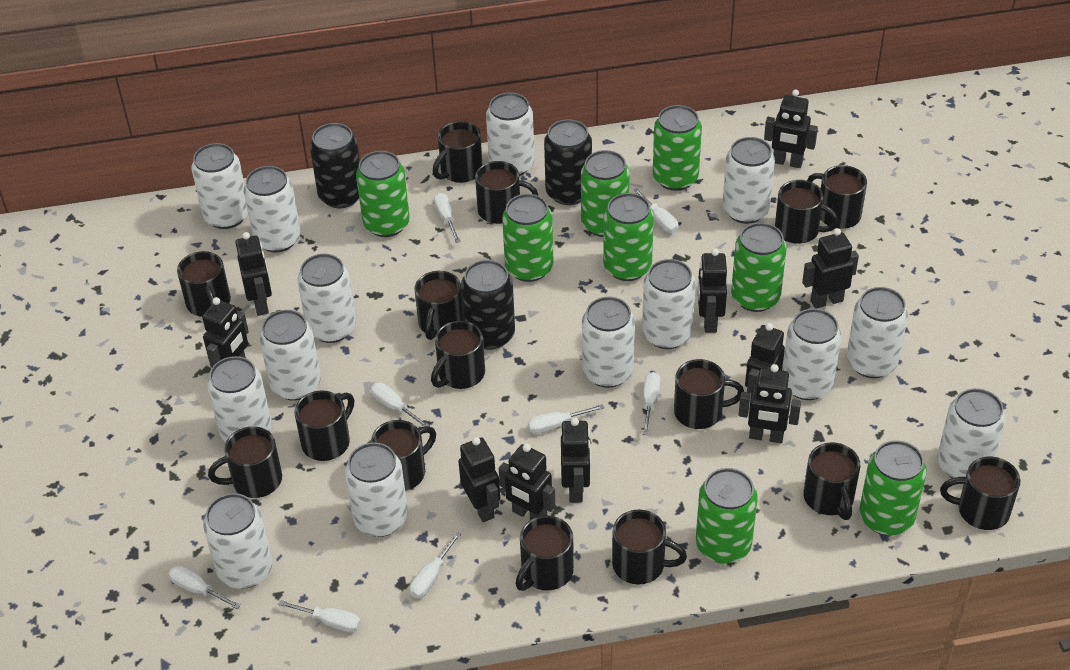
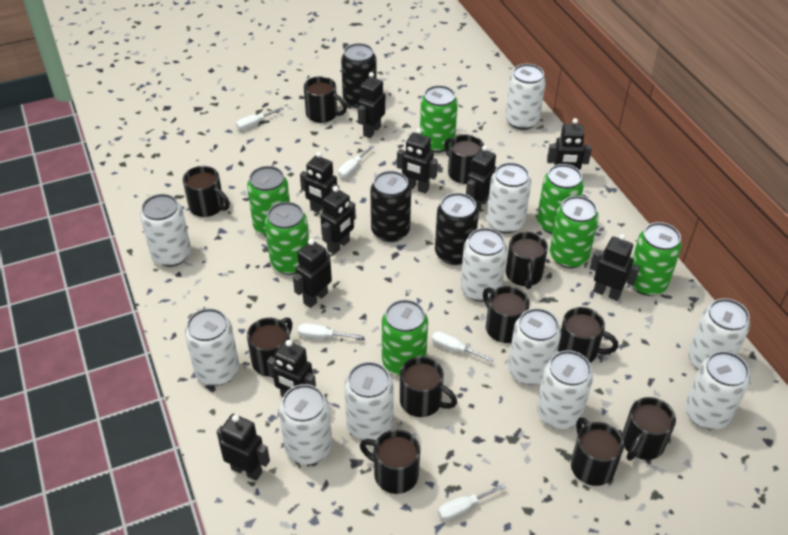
black mug: [177,251,231,317] [208,426,282,498] [295,390,354,461] [371,420,436,491] [415,271,464,340] [431,321,485,389] [433,121,482,183] [475,161,538,224] [516,515,574,591] [612,510,687,585] [674,359,744,429] [775,180,839,244] [803,442,861,520] [807,165,867,229] [940,457,1021,530] = 15 -> [183,166,230,217] [247,317,292,377] [304,76,347,123] [360,429,420,494] [400,356,457,417] [444,134,484,184] [483,286,530,343] [506,232,548,289] [558,307,618,363] [571,417,624,486] [622,397,676,461] = 11
green can: [356,151,410,237] [502,194,553,282] [581,150,630,237] [603,193,654,281] [653,105,702,191] [696,468,758,564] [731,223,787,312] [859,440,927,536] = 8 -> [247,166,290,237] [265,202,309,275] [382,299,428,376] [420,85,458,153] [537,164,584,234] [550,196,599,268] [631,222,682,296] = 7
white can: [191,143,248,229] [203,493,273,589] [207,356,272,442] [243,166,301,252] [259,310,321,401] [298,254,356,343] [345,442,408,537] [486,92,534,176] [582,297,635,388] [642,259,696,349] [722,137,775,224] [782,308,841,400] [847,287,908,378] [937,388,1006,478] = 14 -> [140,194,191,267] [185,308,239,386] [279,384,332,464] [344,362,394,440] [461,228,507,302] [487,162,531,234] [505,64,546,130] [508,308,561,385] [537,350,593,429] [685,351,750,430] [688,298,750,370] = 11
white screwdriver: [168,566,241,609] [278,600,361,632] [371,383,430,427] [410,532,461,598] [434,193,460,243] [528,404,604,434] [633,188,679,233] [642,372,660,435] = 8 -> [236,107,284,130] [298,323,363,339] [338,145,374,178] [432,331,494,362] [438,483,506,521] = 5

